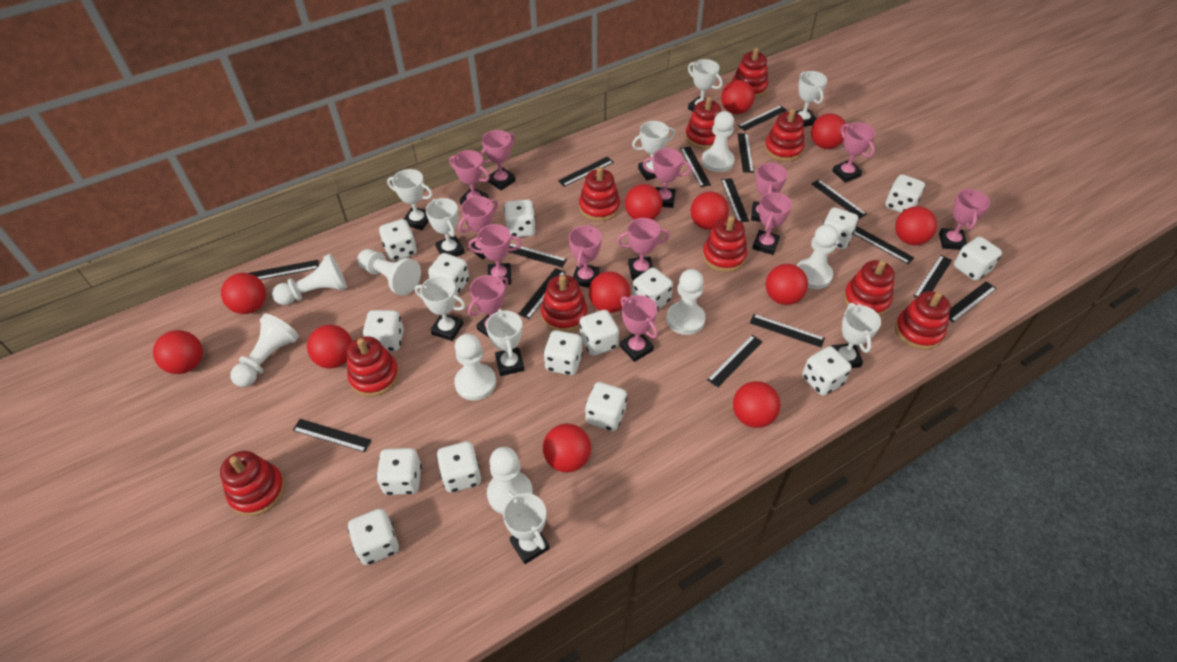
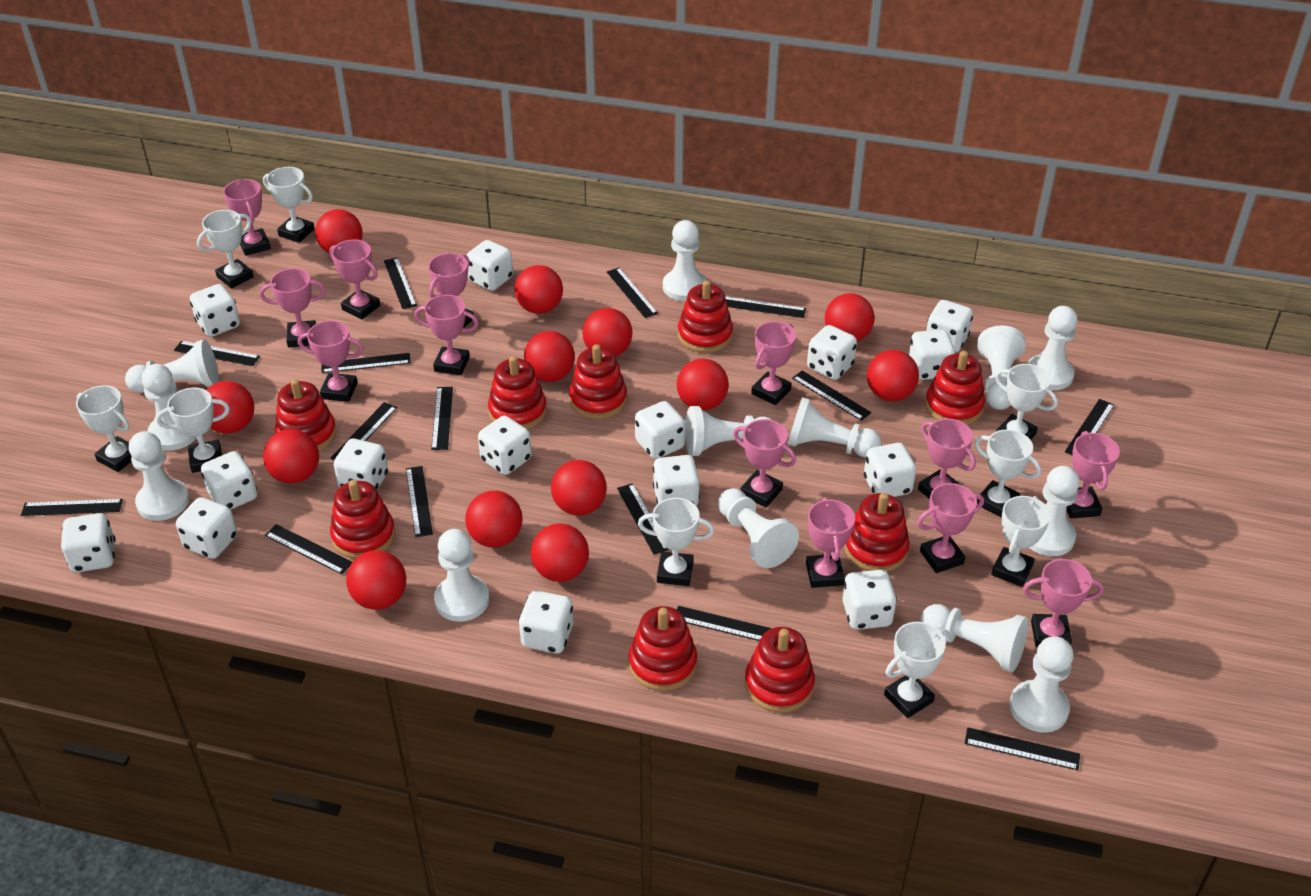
red ball: [153,330,203,374] [221,273,266,314] [307,325,353,369] [543,424,591,472] [589,272,630,313] [625,184,662,220] [691,191,729,230] [721,80,755,114] [733,381,780,428] [766,264,808,305] [811,113,846,149] [895,206,937,245] = 12 -> [206,381,254,434] [263,429,319,484] [315,209,362,254] [346,550,406,610] [465,491,523,548] [515,265,563,314] [524,331,575,382] [531,523,589,582] [551,460,607,516] [583,308,632,356] [677,359,729,410] [825,293,875,342] [867,350,919,401] = 13
red stacking toy: [220,451,285,516] [347,336,399,397] [541,275,587,332] [579,167,620,221] [685,97,721,149] [702,216,747,272] [733,48,768,98] [764,109,805,162] [843,260,895,316] [895,291,951,350] = 10 -> [275,379,337,451] [330,480,395,559] [488,356,547,429] [569,344,627,419] [629,606,697,691] [678,280,733,353] [745,627,815,713] [844,493,910,572] [925,351,985,425] = 9
white pawn: [230,314,299,387] [272,254,347,305] [357,249,421,296] [454,334,496,401] [487,447,533,514] [666,269,706,335] [702,111,735,172] [797,224,838,289] = 8 -> [125,340,219,393] [129,431,189,521] [141,364,197,451] [434,529,489,622] [663,220,706,301] [685,406,772,456] [718,488,799,568] [788,397,882,457] [920,604,1029,672] [977,325,1026,410] [1009,636,1074,733] [1027,306,1078,390] [1029,466,1080,556] = 13

